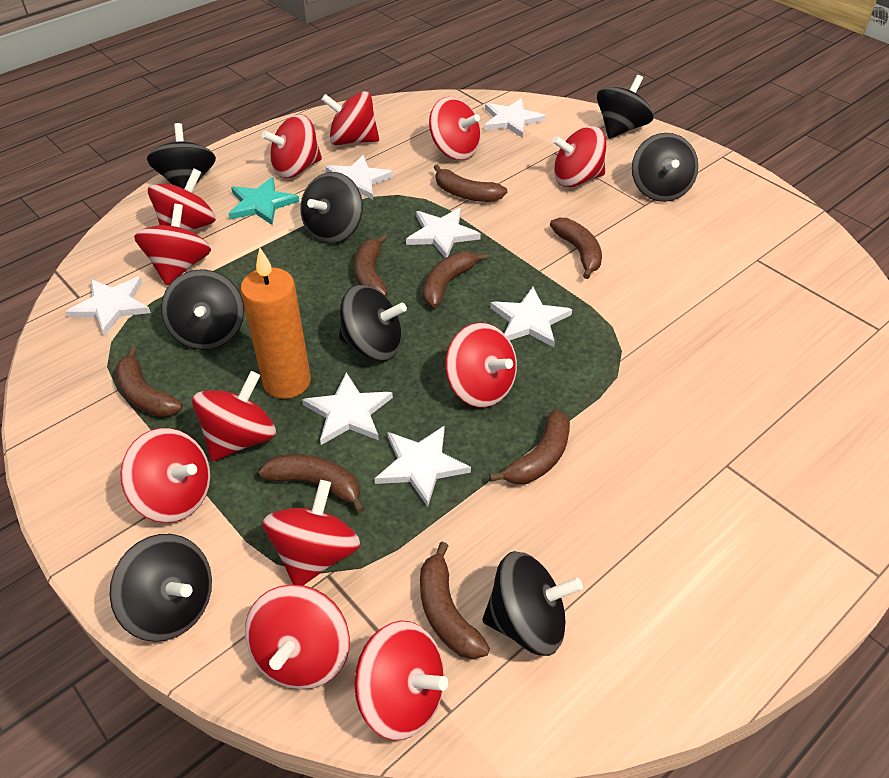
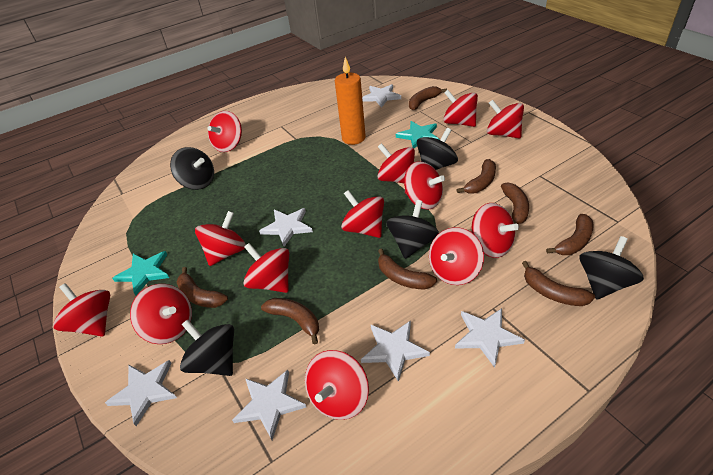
black spinning top: [110,534,212,642] [147,123,216,189] [161,269,244,350] [300,172,363,244] [339,285,407,361] [482,551,583,656] [597,75,653,139] [632,133,698,202] = 8 -> [170,147,214,190] [180,319,234,376] [386,200,439,259] [417,128,458,170] [580,236,644,300] = 5
red spinning top: [120,428,210,523] [134,204,211,285] [148,168,216,231] [192,371,276,461] [245,585,350,689] [262,114,322,178] [262,480,360,585] [321,91,379,145] [354,621,448,740] [429,97,481,160] [445,323,517,408] [552,126,606,187] = 12 -> [53,283,110,336] [130,284,192,344] [195,211,246,266] [208,111,242,152] [243,243,289,293] [305,350,369,420] [341,190,384,238] [377,143,415,183] [404,161,445,210] [429,227,484,285] [443,90,478,127] [472,203,519,258] [487,100,524,139] = 13
turquoise star: [229,177,299,225] = 1 -> [112,251,169,296] [396,121,439,148] = 2
white star: [66,277,151,336] [302,372,393,445] [325,155,393,200] [375,426,471,507] [406,208,481,258] [485,98,546,138] [490,287,572,347] = 7 -> [105,360,177,426] [232,370,306,440] [259,208,313,247] [361,320,430,382] [362,84,401,108] [455,308,525,368] = 6

